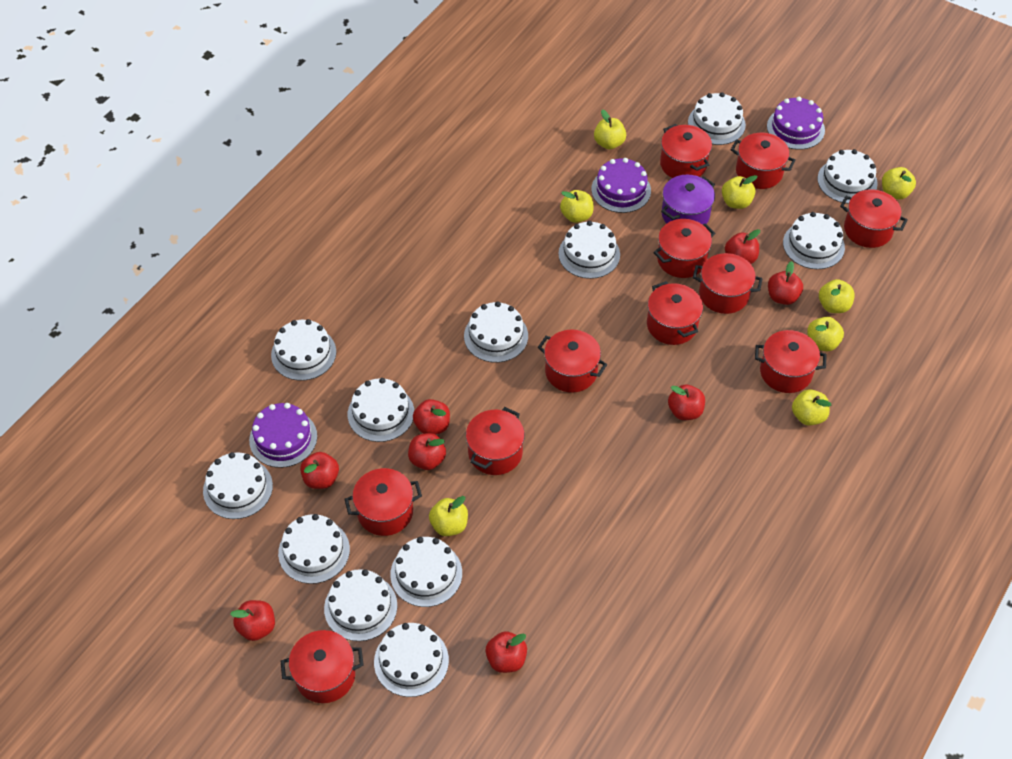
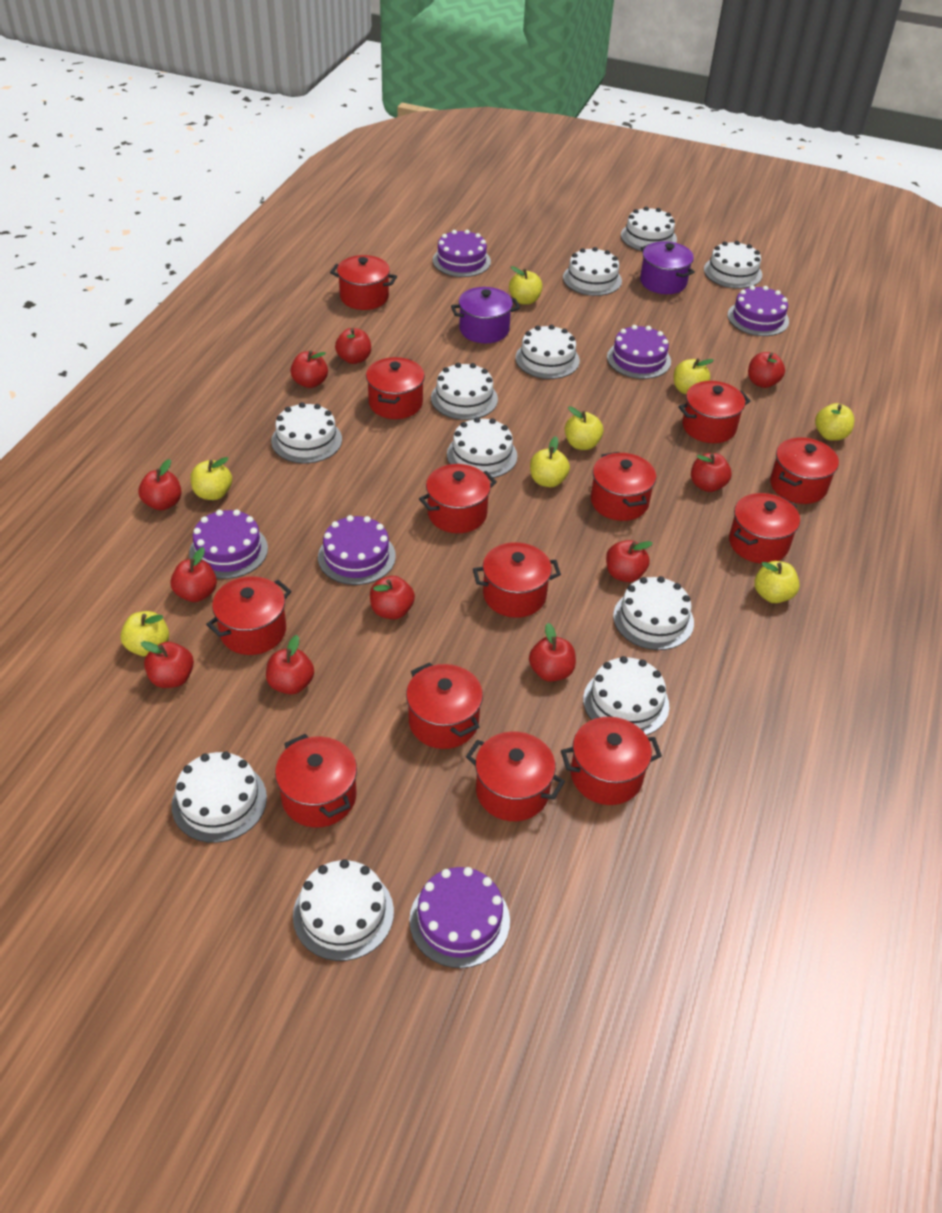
purple cake: [249,403,317,468] [591,158,651,213] [767,97,825,150] = 3 -> [189,509,268,579] [318,515,396,585] [409,867,510,968] [433,230,491,277] [607,325,671,379] [728,286,789,336] = 6
purple pot: [661,175,715,224] = 1 -> [451,287,520,343] [640,241,695,294] = 2
red apple: [230,600,275,641] [300,452,339,489] [408,433,446,470] [413,399,450,435] [486,631,527,673] [668,384,705,420] [725,229,760,264] [768,261,803,305] = 8 -> [138,459,182,511] [141,641,194,688] [171,547,217,602] [266,635,314,695] [290,351,328,388] [335,328,371,364] [370,576,415,619] [529,623,576,682] [606,540,653,582] [691,453,732,492] [748,352,785,388] = 11
red pot: [281,630,364,703] [344,468,422,536] [466,407,525,475] [538,330,607,393] [647,281,703,345] [653,219,715,278] [660,124,712,178] [693,253,763,314] [731,133,796,189] [755,330,827,393] [840,189,908,248] = 11 -> [206,576,291,655] [275,734,357,828] [330,255,397,310] [366,357,425,419] [406,662,483,749] [419,464,497,533] [466,731,565,821] [473,542,561,618] [561,717,662,805] [591,452,656,521] [678,381,751,443] [729,493,800,563] [770,437,839,504] = 13
white cake: [203,452,273,519] [271,319,336,381] [278,514,350,584] [324,569,397,641] [348,378,414,442] [374,623,449,697] [390,537,462,607] [464,302,528,363] [558,221,620,279] [688,92,746,145] [783,212,845,269] [817,149,878,204] = 12 -> [172,751,267,843] [271,402,342,463] [293,859,394,961] [431,363,498,420] [447,417,517,479] [515,325,580,379] [563,247,622,296] [583,656,669,735] [613,576,694,650] [621,207,677,251] [704,241,762,289] = 11

